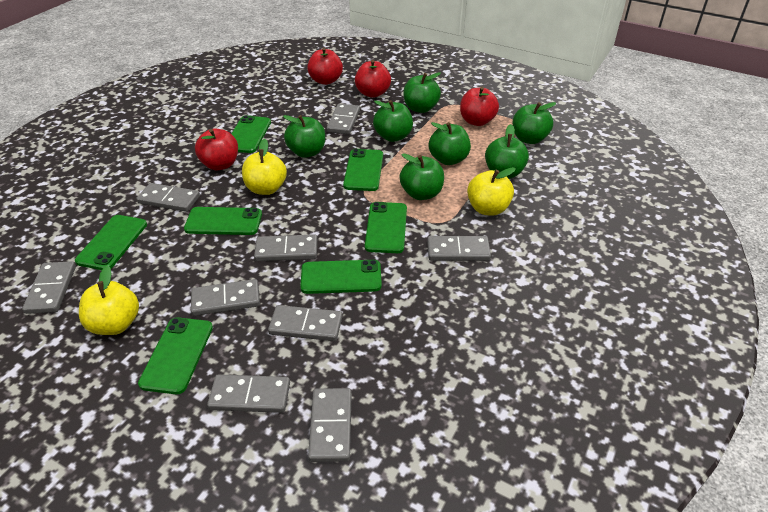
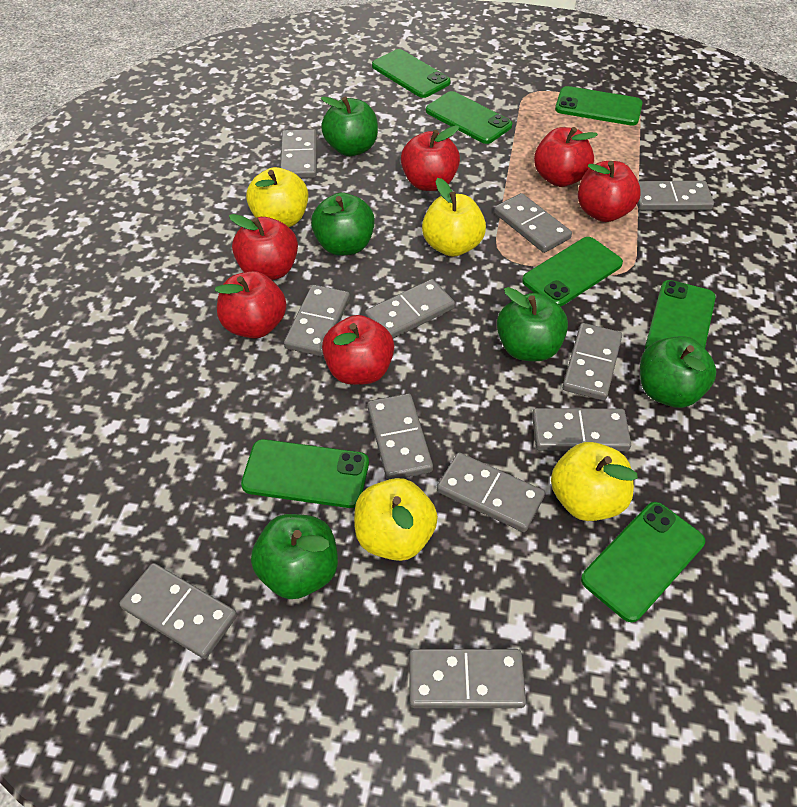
green apple: [283,115,325,158] [373,100,413,142] [400,153,444,200] [403,72,441,113] [429,122,471,165] [485,124,529,179] [512,102,556,144] = 7 -> [251,514,338,599] [311,193,375,256] [321,96,378,156] [497,287,568,361] [640,336,716,408] = 5
grey domino: [22,261,76,314] [136,183,200,212] [191,279,260,316] [207,374,290,413] [254,235,317,261] [268,305,343,341] [308,388,352,462] [327,104,360,134] [427,236,491,261] = 9 -> [119,563,237,659] [280,129,317,179] [284,285,350,357] [365,279,455,338] [367,394,433,480] [409,649,526,708] [437,453,545,532] [494,193,572,253] [532,408,631,451] [562,323,622,401] [637,181,714,211] = 11
red apple: [195,129,238,170] [307,48,343,85] [355,60,391,98] [460,87,499,126] = 4 -> [215,271,287,339] [229,214,298,280] [322,315,394,385] [401,125,460,191] [534,127,598,187] [578,161,641,222] = 6
yellow apple: [79,265,139,335] [242,139,287,195] [467,167,516,216] = 3 -> [246,167,308,227] [354,478,438,561] [422,178,486,257] [551,442,638,521] = 4

